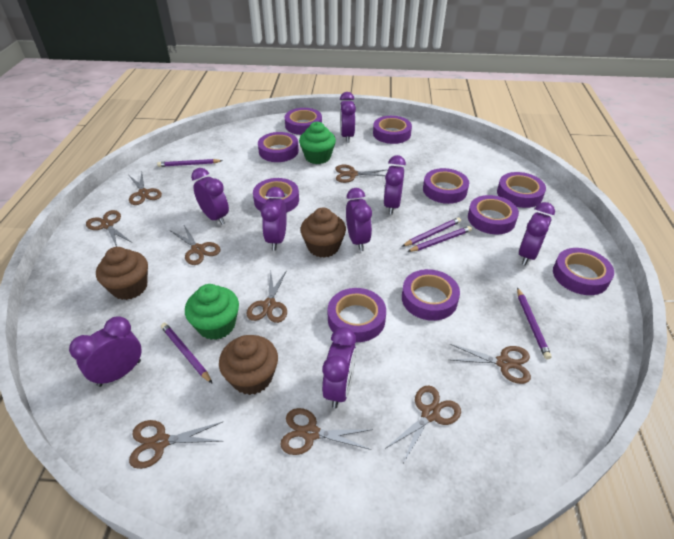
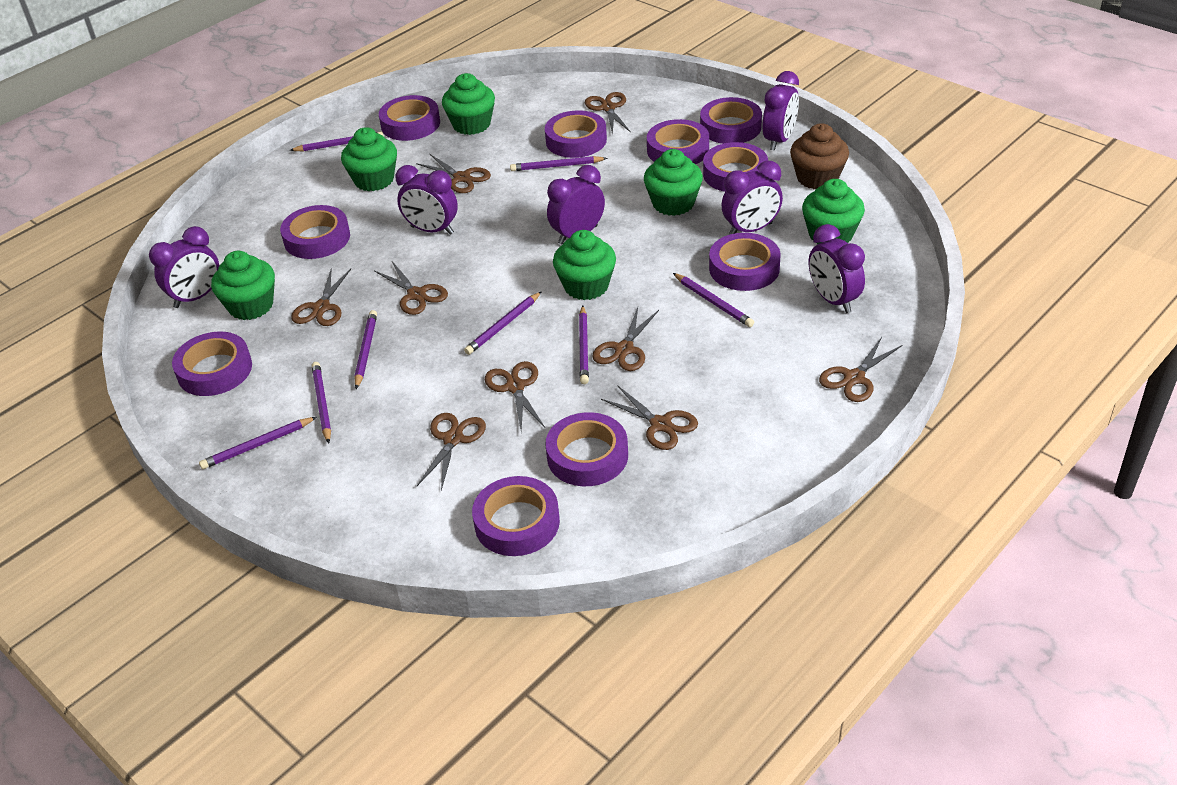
brown cupcake: [96,247,148,300] [219,335,278,395] [300,207,346,258] = 3 -> [790,123,849,189] = 1
green cupcake: [185,284,239,340] [299,122,336,164] = 2 -> [211,251,275,320] [341,127,397,191] [442,73,495,135] [553,230,616,300] [644,149,703,216] [802,179,865,244] = 6
purple clock: [69,317,141,387] [191,168,229,225] [261,187,287,251] [322,327,356,408] [340,92,356,143] [346,188,372,251] [383,155,406,215] [519,202,555,266] = 8 -> [149,226,219,308] [396,165,458,235] [547,165,605,245] [722,161,783,235] [762,71,799,151] [809,224,865,313] = 6
purple pencil: [157,159,223,167] [161,323,213,384] [402,217,461,247] [407,226,472,252] [517,288,552,360] = 5 -> [199,417,317,469] [290,131,384,151] [312,362,331,444] [354,310,377,389] [464,291,542,355] [510,156,608,171] [579,306,589,384] [673,273,754,327] = 8

